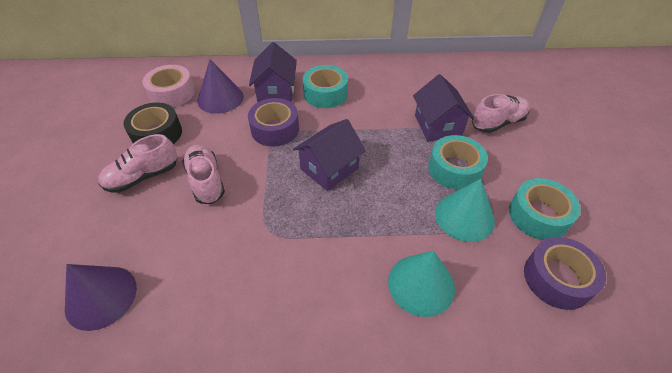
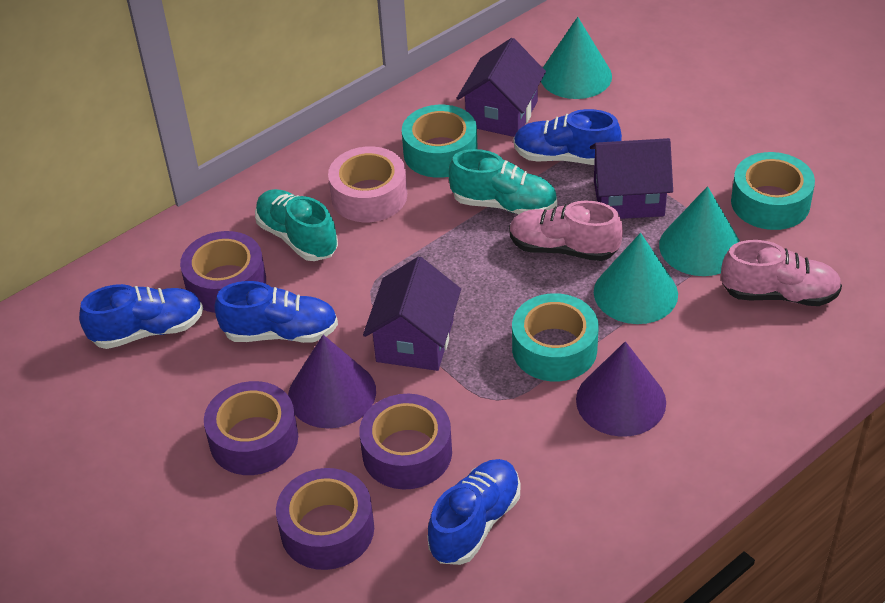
black tape: [123,103,182,144] = 1 -> none = 0
blue shoe: none = 0 -> [79,284,203,349] [214,281,338,343] [427,459,520,565] [514,109,622,165] = 4
pink shoe: [98,134,177,193] [182,145,225,204] [472,94,530,133] = 3 -> [509,200,623,261] [721,240,842,306] = 2
purple tape: [248,98,299,147] [524,237,606,310] = 2 -> [180,231,266,313] [204,381,298,475] [276,468,374,570] [359,394,452,489] = 4
turquoise cone: [388,250,455,317] [435,179,495,242] = 2 -> [541,17,612,99] [594,233,678,324] [659,186,740,276] = 3
turquoise shoe: none = 0 -> [255,189,338,261] [449,149,557,215] = 2

